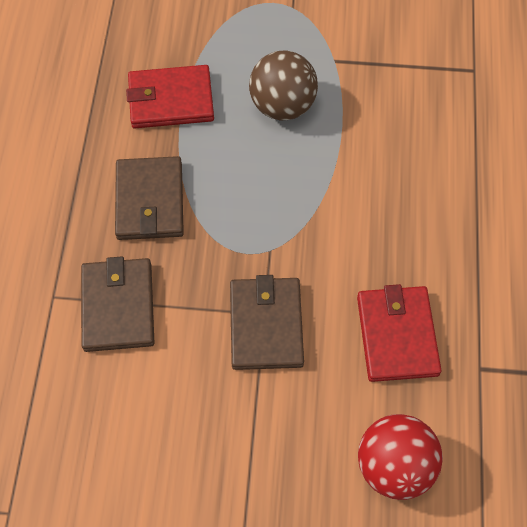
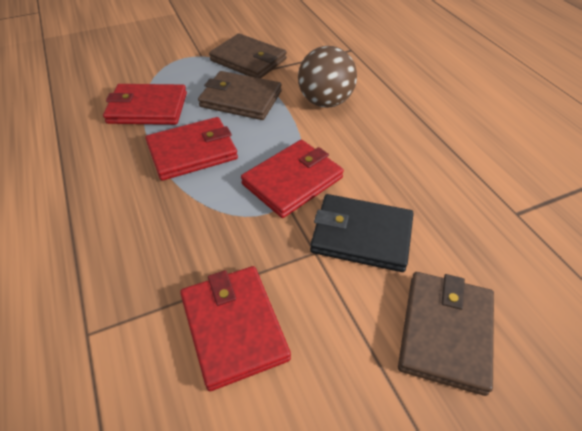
black wallet: none = 0 -> [310,194,414,272] = 1
red ball: [358,414,443,500] = 1 -> none = 0
red wallet: [126,65,214,128] [357,284,442,382] = 2 -> [103,84,187,125] [145,117,238,181] [180,266,291,391] [241,140,344,218] = 4

